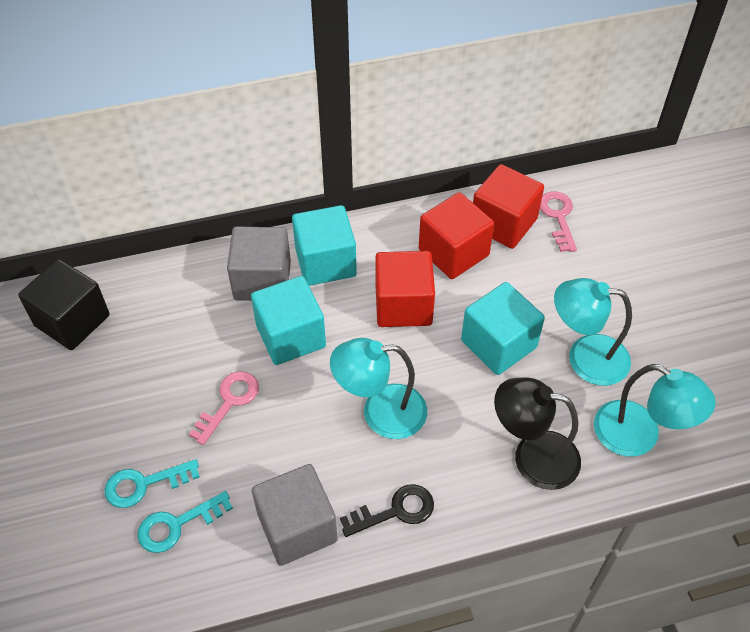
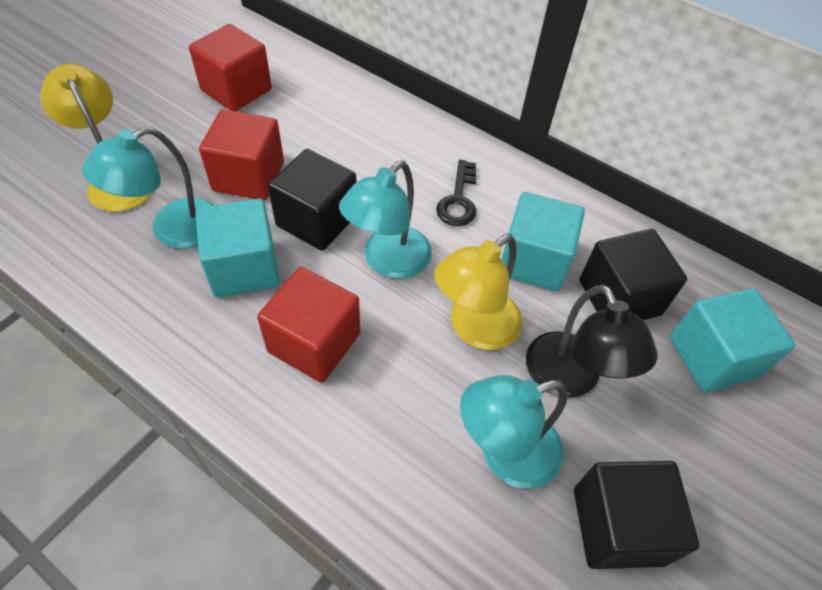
black cube: [18,259,110,350] = 1 -> [268,149,357,251] [574,461,699,569] [579,229,687,320] = 3
grey cube: [227,227,291,301] [252,464,338,566] = 2 -> none = 0
pink key: [189,371,259,445] [540,192,577,252] = 2 -> none = 0
turquoise key: [105,459,200,508] [137,491,233,553] = 2 -> none = 0
yellow lamp: none = 0 -> [40,64,152,212] [434,234,522,350] = 2

